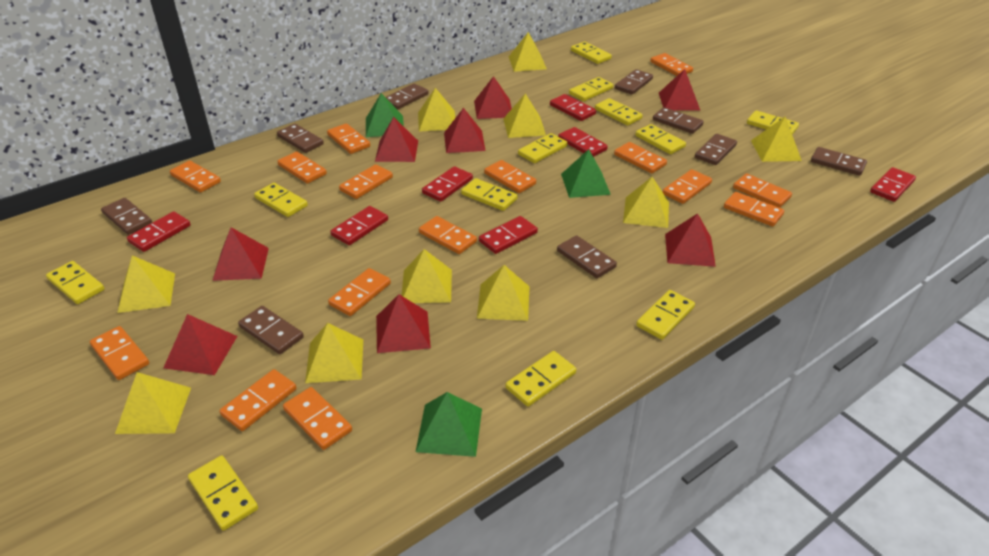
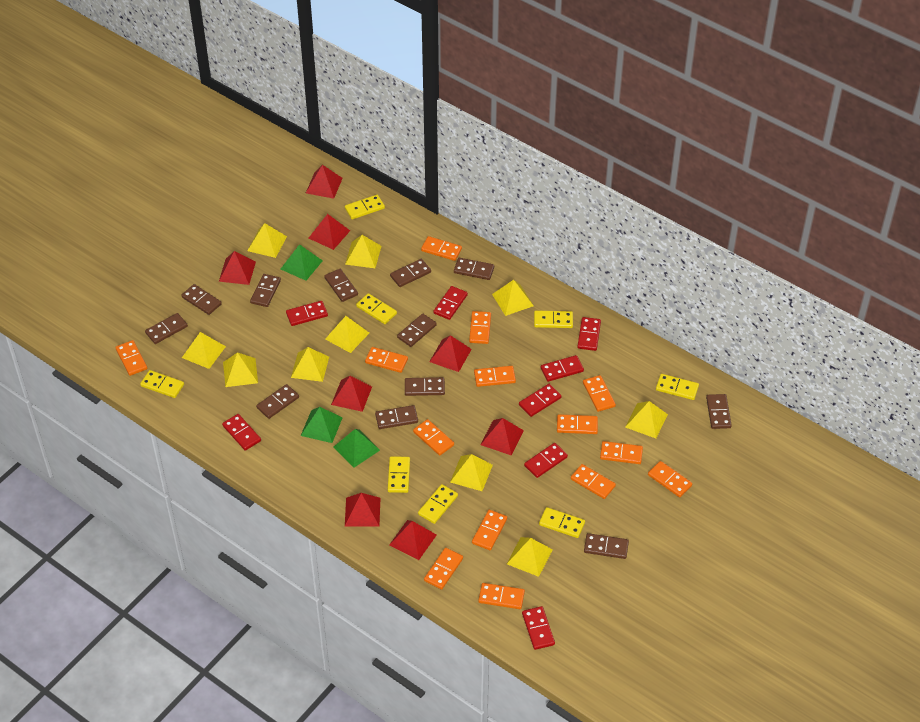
brown domino: [101,198,152,235] [238,306,304,354] [277,124,324,153] [386,84,429,110] [557,235,617,278] [615,69,653,95] [653,107,704,134] [695,134,737,165] [811,147,867,176] = 9 -> [145,313,188,344] [181,284,222,315] [250,274,281,307] [256,384,299,419] [324,269,358,302] [375,405,418,429] [390,259,431,287] [397,314,437,347] [405,377,445,396] [454,258,494,280] [584,533,629,559] [706,394,732,429] = 12
orange domino: [90,326,149,380] [170,161,221,193] [219,369,297,431] [278,151,327,184] [283,387,352,450] [327,123,370,154] [328,268,391,316] [339,164,393,199] [419,216,477,254] [484,160,536,193] [614,142,667,173] [650,53,693,76] [663,169,712,204] [724,192,784,227] [733,174,792,208] = 15 -> [115,340,147,376] [365,347,408,373] [413,419,454,456] [421,236,462,261] [424,548,463,590] [469,311,491,344] [472,510,507,550] [474,366,516,387] [478,583,525,609] [557,414,598,434] [571,464,616,499] [583,375,616,412] [600,441,643,464] [648,461,692,497] = 14
red domino: [127,211,191,252] [330,206,388,245] [422,166,473,202] [479,216,538,254] [550,94,596,121] [558,127,608,157] [870,167,916,202] = 7 -> [222,414,261,451] [286,301,328,326] [433,286,468,320] [519,384,561,417] [522,606,555,650] [524,443,568,478] [541,355,584,382] [577,317,601,351] = 8
yellow domino: [46,261,104,304] [188,456,258,531] [254,183,308,217] [461,178,518,211] [506,351,576,407] [518,133,567,163] [569,77,613,101] [571,42,612,64] [595,98,643,126] [635,124,686,154] [636,290,695,340] [747,110,799,135] = 12 -> [140,370,184,398] [345,195,385,219] [356,293,397,324] [388,456,410,493] [418,484,458,524] [534,310,573,328] [539,507,585,538] [656,374,699,400] = 8

